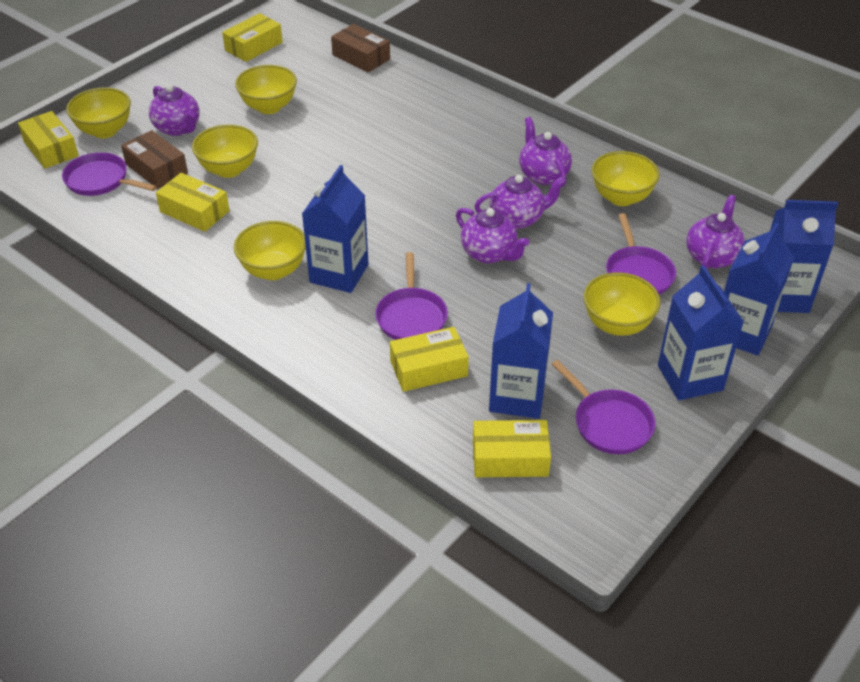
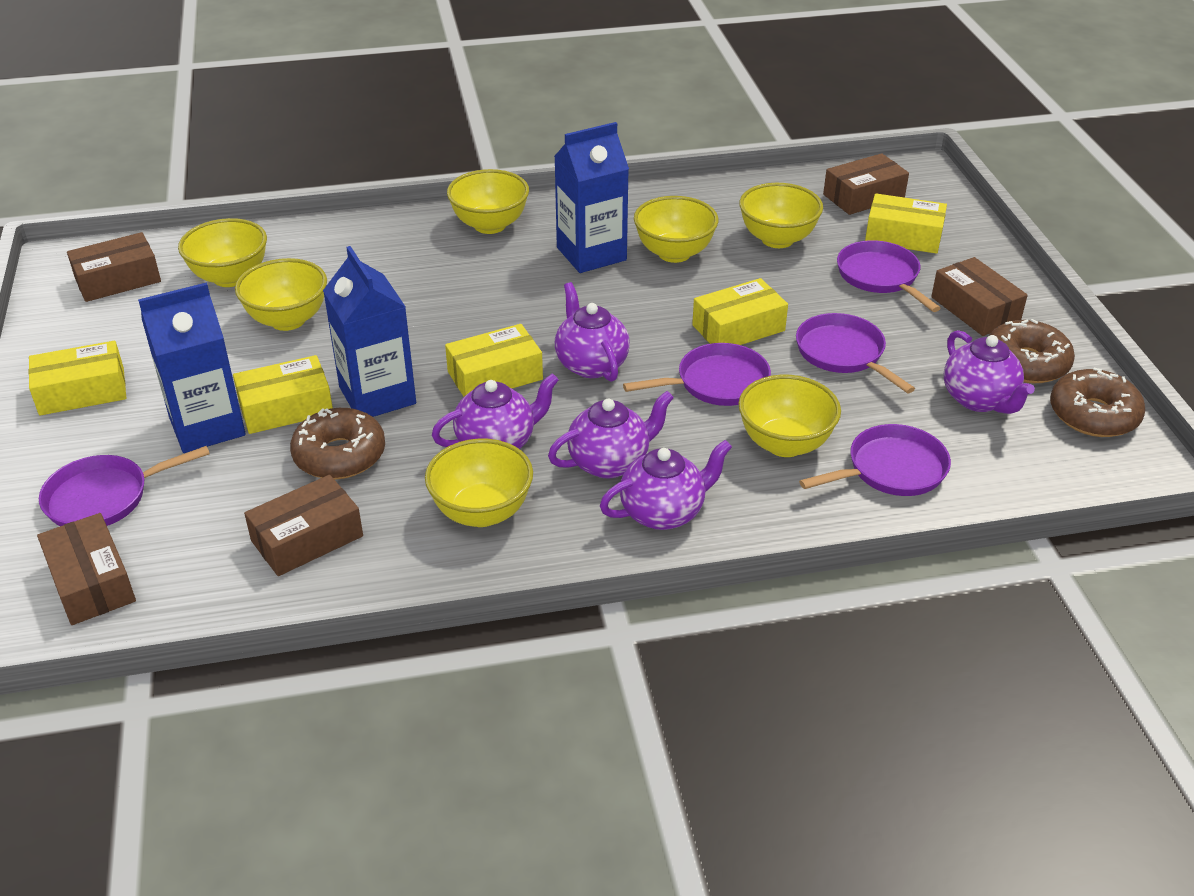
blue carton: [302,165,369,293] [489,283,553,419] [658,265,744,400] [724,223,794,356] [770,200,838,313] = 5 -> [138,283,246,453] [323,246,416,417] [554,122,629,273] = 3
brown box: [121,130,188,189] [331,24,390,73] = 2 -> [37,513,136,625] [67,232,161,302] [244,475,363,576] [823,153,909,215] [931,257,1028,336] = 5
brown donut: none = 0 -> [290,408,385,479] [989,319,1075,383] [1050,368,1146,437] = 3
purple pan: [62,152,157,196] [375,252,448,340] [552,360,655,454] [606,213,676,295] = 4 -> [39,446,210,526] [623,343,771,406] [796,313,915,393] [799,424,951,496] [837,240,941,312] = 5
yellow bowl: [66,87,131,138] [192,124,258,178] [234,221,306,280] [235,65,297,114] [583,272,661,336] [591,151,660,206] = 6 -> [178,218,267,287] [235,258,327,331] [425,439,533,527] [447,169,529,234] [634,196,718,263] [739,183,823,248] [739,375,841,457] = 7

